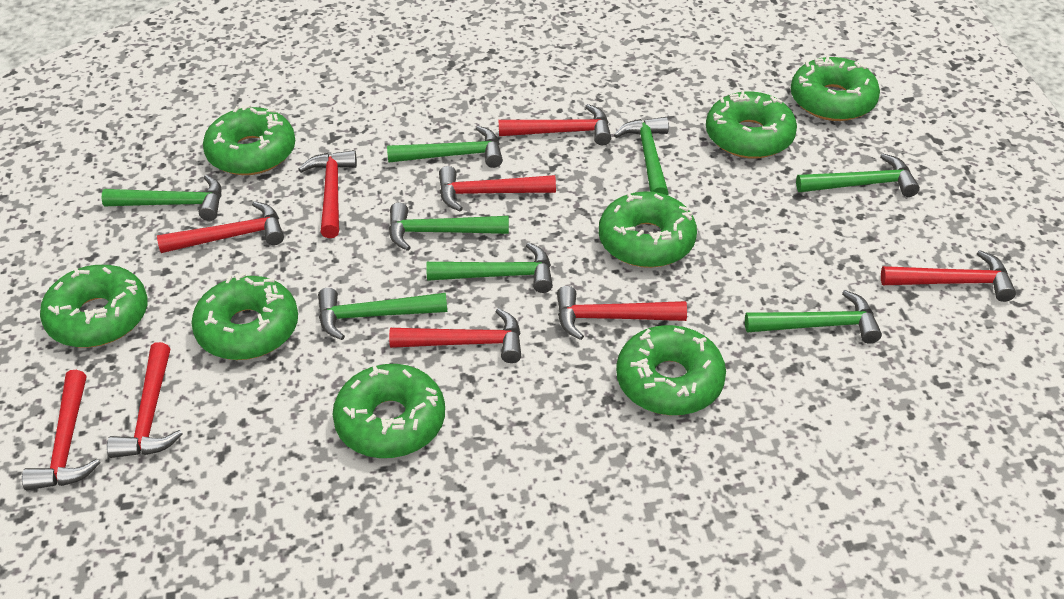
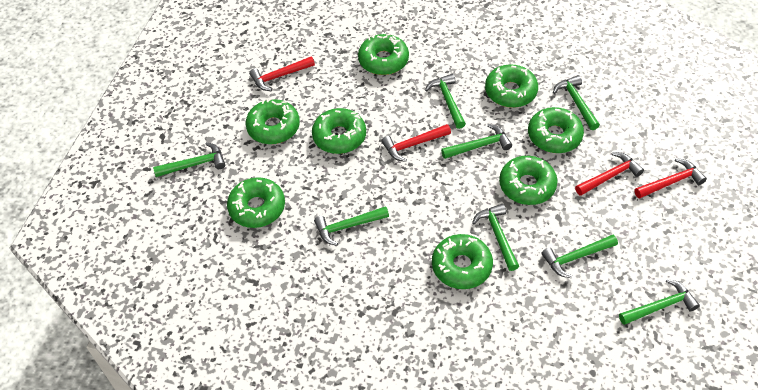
red hammer: [22,370,100,490] [107,342,183,458] [157,201,284,253] [298,150,357,238] [389,308,521,363] [439,166,556,211] [499,104,611,145] [557,286,687,340] [881,250,1016,302] = 9 -> [249,56,315,91] [381,124,451,162] [575,152,644,196] [635,158,707,199] = 4

